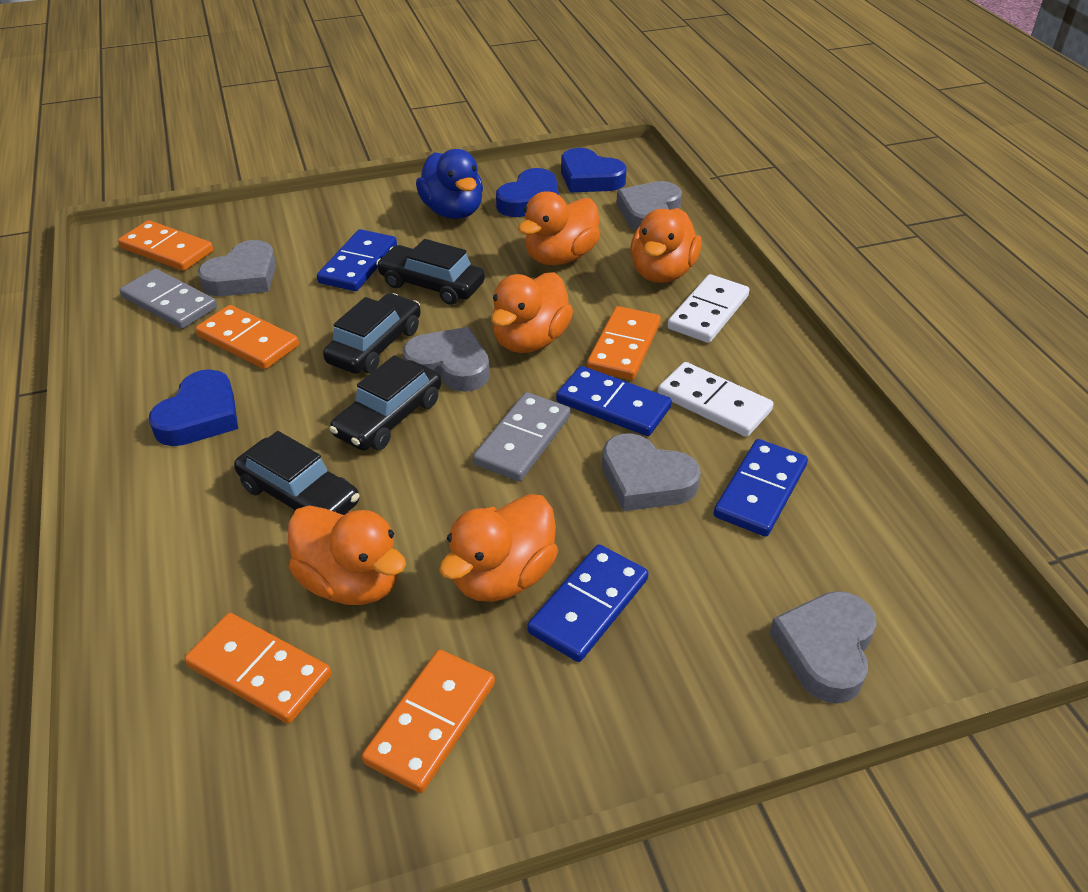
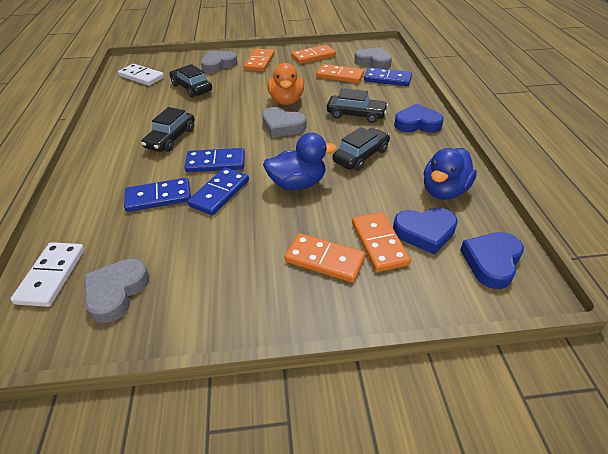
blue duck: [416,149,483,219] = 1 -> [263,133,337,190] [424,148,477,200] = 2
grey domino: [120,269,217,329] [473,392,571,481] = 2 -> none = 0
grey heart: [198,240,276,296] [403,327,490,392] [602,433,701,511] [616,181,682,231] [770,591,877,704] = 5 -> [84,259,149,323] [201,51,237,73] [262,107,306,138] [354,47,392,69] = 4
orange duck: [288,505,406,605] [439,494,558,602] [491,272,573,353] [518,191,600,265] [630,208,702,283] = 5 -> [268,63,304,105] = 1

